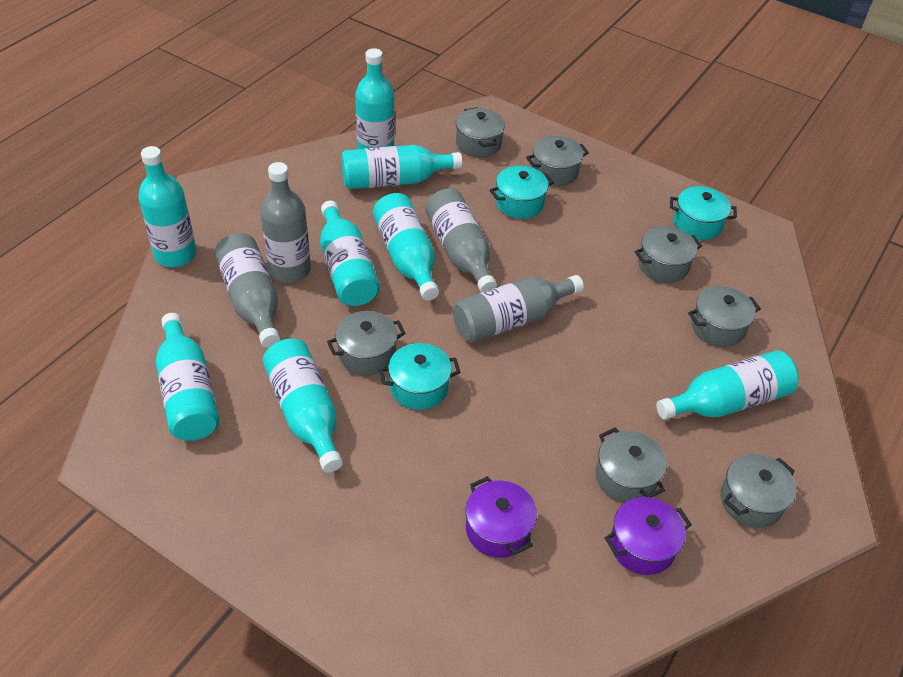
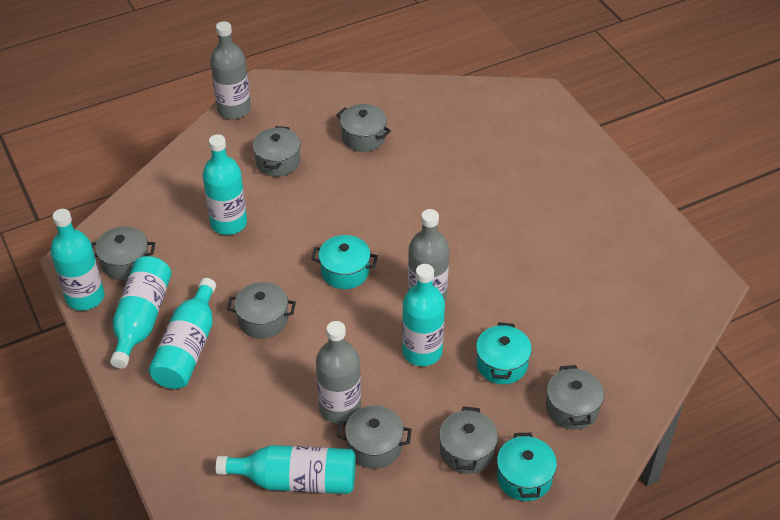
grey bottle: [215,233,280,348] [260,162,311,283] [425,188,497,292] [453,275,584,343] = 4 -> [210,21,251,119] [316,321,361,424] [408,209,449,301] = 3
purple pot: [466,476,537,558] [605,497,692,575] = 2 -> none = 0
turquoise bottle: [138,146,197,267] [156,313,220,441] [262,339,343,473] [320,201,380,306] [341,145,462,189] [355,48,395,149] [373,193,439,301] [656,350,799,420] = 8 -> [51,209,104,311] [110,256,171,369] [149,278,216,389] [203,134,247,235] [216,445,356,494] [402,264,445,366] = 6

